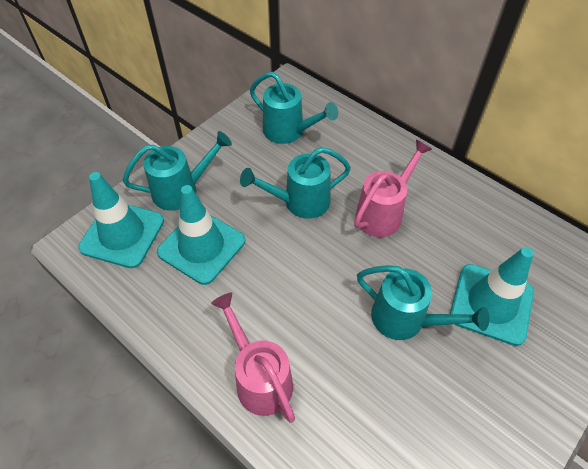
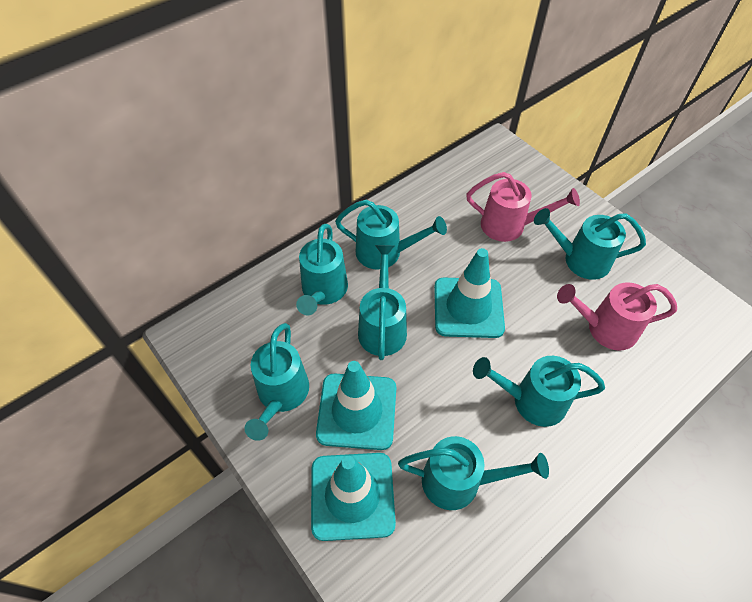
turquoise watering can: [123,131,232,211] [240,147,351,219] [250,72,338,144] [357,265,490,340] = 4 -> [244,323,309,441] [296,224,348,315] [335,200,447,270] [358,245,407,360] [398,436,549,510] [473,356,605,427] [534,208,646,280] = 7

